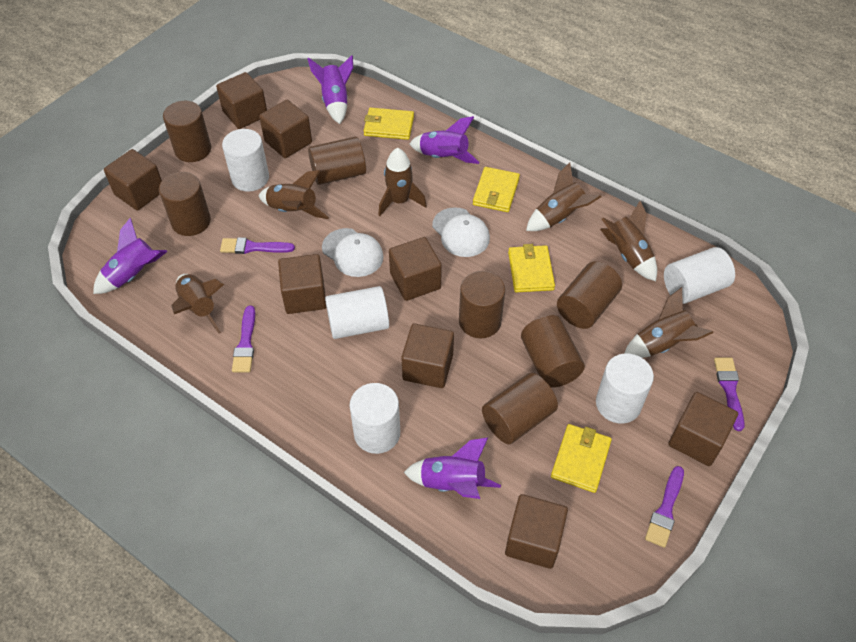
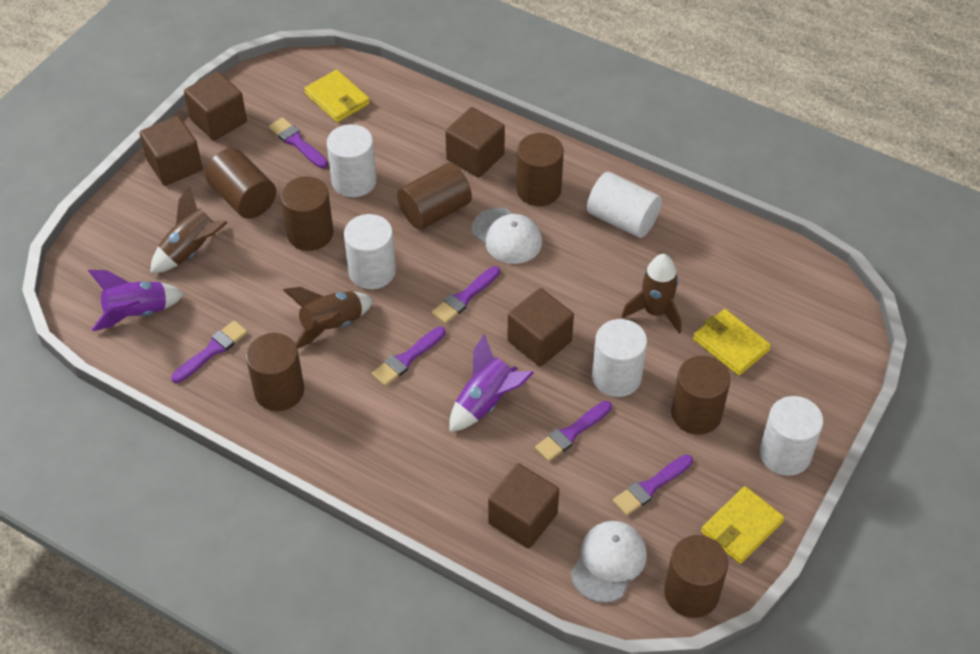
brown cube: [104,149,162,211] [216,72,267,129] [259,100,312,158] [278,254,326,314] [389,237,442,301] [402,323,454,388] [505,494,568,569] [668,392,738,466] = 8 -> [140,116,203,186] [184,71,247,141] [445,107,505,178] [488,463,559,549] [507,288,574,367] = 5
brown rocket: [172,274,224,334] [259,170,329,219] [378,148,427,216] [526,162,601,231] [600,201,657,281] [624,287,713,358] = 6 -> [150,186,228,273] [283,287,374,349] [622,254,682,334] = 3
purple brush: [220,237,295,254] [232,306,255,372] [645,466,684,548] [714,358,745,431] = 4 -> [171,320,248,383] [269,117,328,168] [372,327,446,386] [432,266,500,324] [535,401,612,462] [613,455,693,516] = 6
purple rocket: [93,218,168,294] [308,55,353,124] [404,437,501,499] [409,116,480,164] = 4 -> [88,270,185,331] [449,334,534,432] = 2
yellow wallet: [364,108,414,140] [473,167,520,212] [508,244,555,292] [551,424,612,493] = 4 -> [304,70,370,122] [693,309,771,375] [701,486,784,564] = 3

